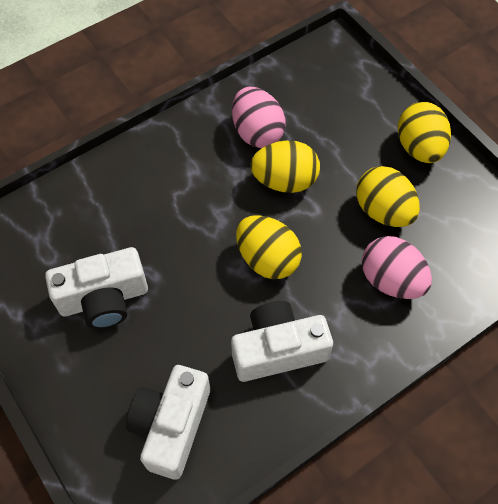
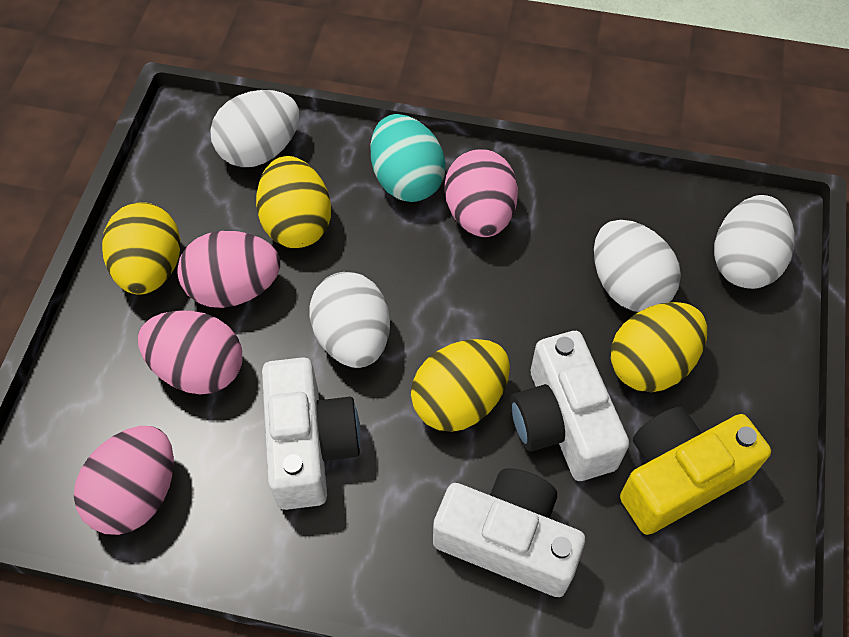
pink egg: [232,87,286,148] [362,236,432,299] = 2 -> [74,426,174,535] [138,311,242,395] [177,231,280,308] [445,149,518,237] = 4
turquoise egg: none = 0 -> [371,114,446,202] = 1
white egg: none = 0 -> [210,90,299,167] [309,272,390,368] [594,220,681,312] [714,195,794,289] = 4
yellow camera: none = 0 -> [620,407,771,535] = 1

